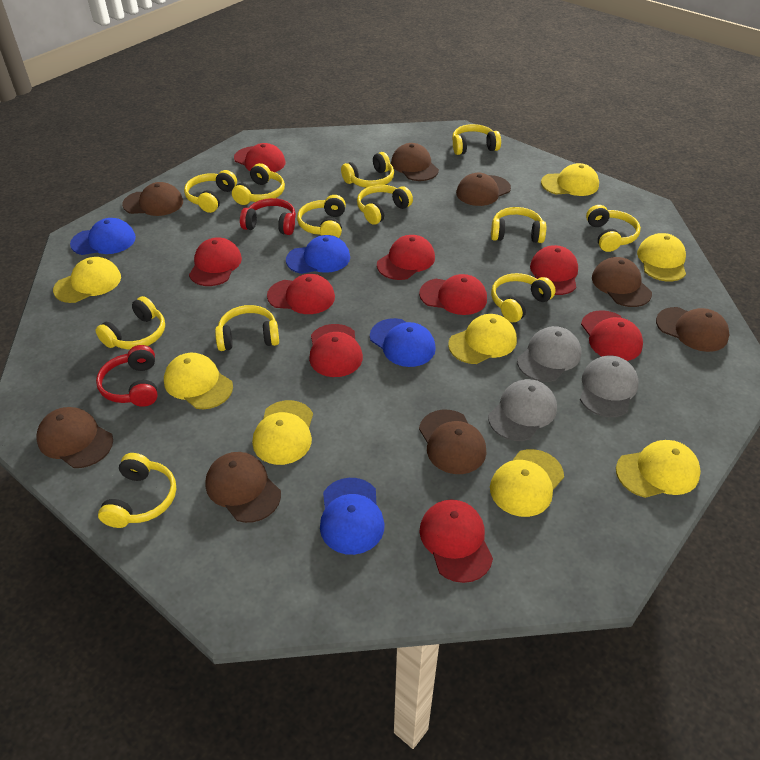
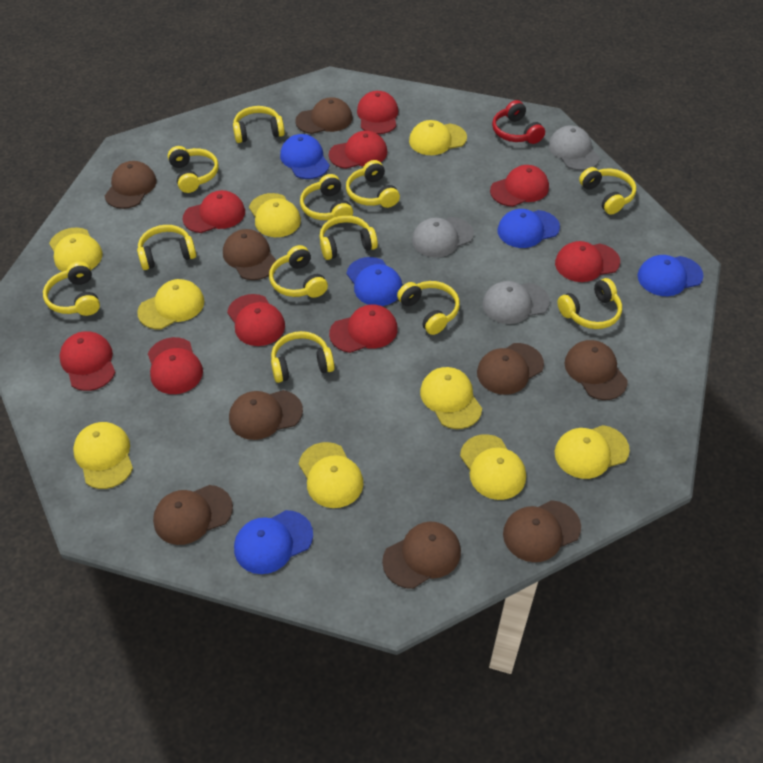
blue cap: [70,218,136,255] [286,235,350,274] [320,478,385,555] [370,318,436,367] = 4 -> [234,510,313,574] [280,134,330,179] [347,257,402,306] [497,209,560,248] [638,255,704,296] = 5
brown cap: [36,407,113,468] [122,182,183,216] [205,452,281,523] [391,143,439,181] [419,410,486,474] [456,173,511,206] [592,257,652,307] [656,307,729,352] = 8 -> [105,161,157,209] [153,485,233,545] [223,229,276,280] [229,390,303,440] [295,97,353,134] [382,522,461,589] [477,343,544,395] [503,500,581,562] [564,340,628,400] = 9
red headphones: [96,345,158,407] [240,198,296,235] = 2 -> [492,100,545,144] = 1
yellow cap: [53,257,121,303] [164,353,233,409] [253,400,313,465] [448,314,517,364] [490,449,564,517] [541,163,599,196] [616,440,701,498] [637,233,686,281] = 8 -> [49,227,103,272] [73,422,133,489] [137,279,204,329] [249,193,301,237] [299,442,364,508] [409,120,467,155] [420,367,482,429] [460,434,526,500] [555,425,630,479] = 9

